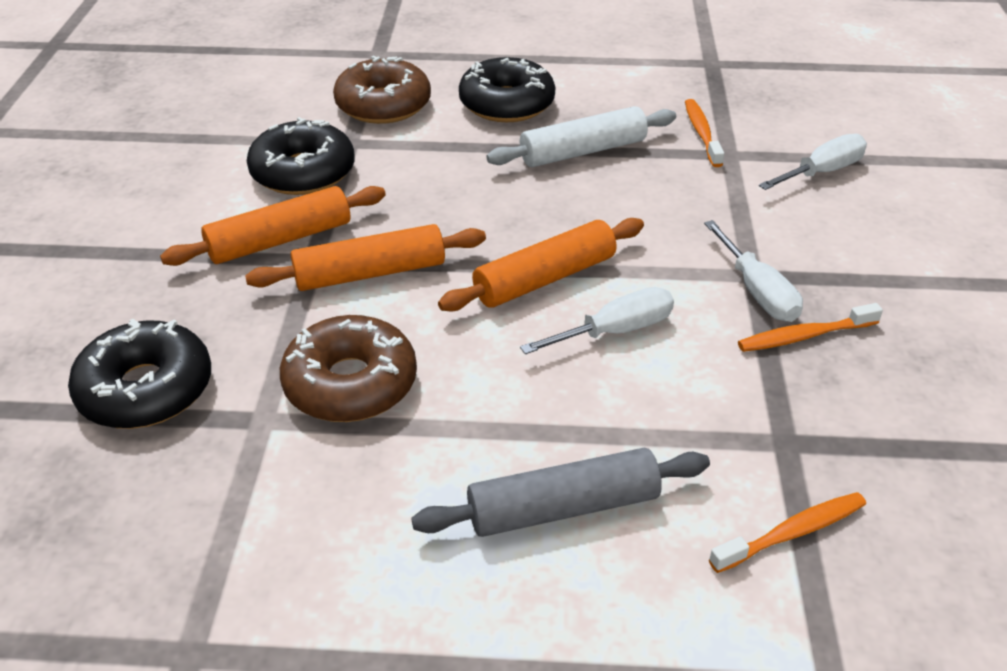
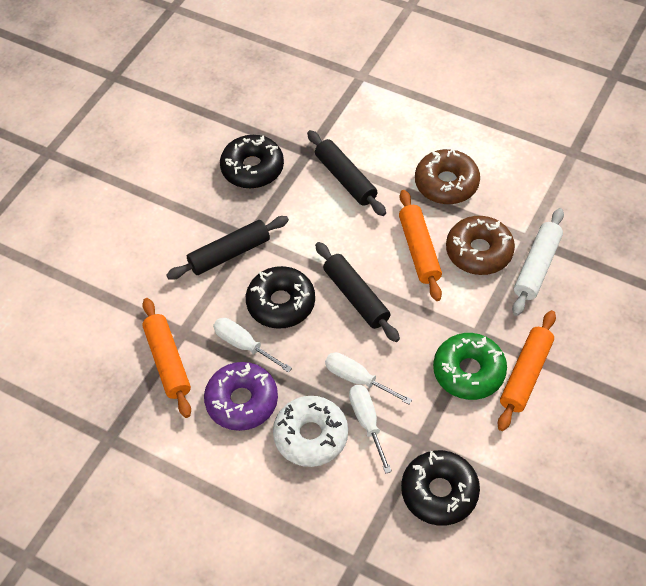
black rolling pin: none = 0 -> [166,216,289,280] [307,130,386,216] [315,242,400,342] = 3
green donut: none = 0 -> [433,333,507,400] = 1
grey rolling pin: [411,448,710,537] = 1 -> none = 0
orange toothbrush: [685,99,724,167] [709,492,866,573] [738,303,883,352] = 3 -> none = 0
purple donut: none = 0 -> [204,362,278,431] = 1
white donut: none = 0 -> [273,396,348,467] = 1

